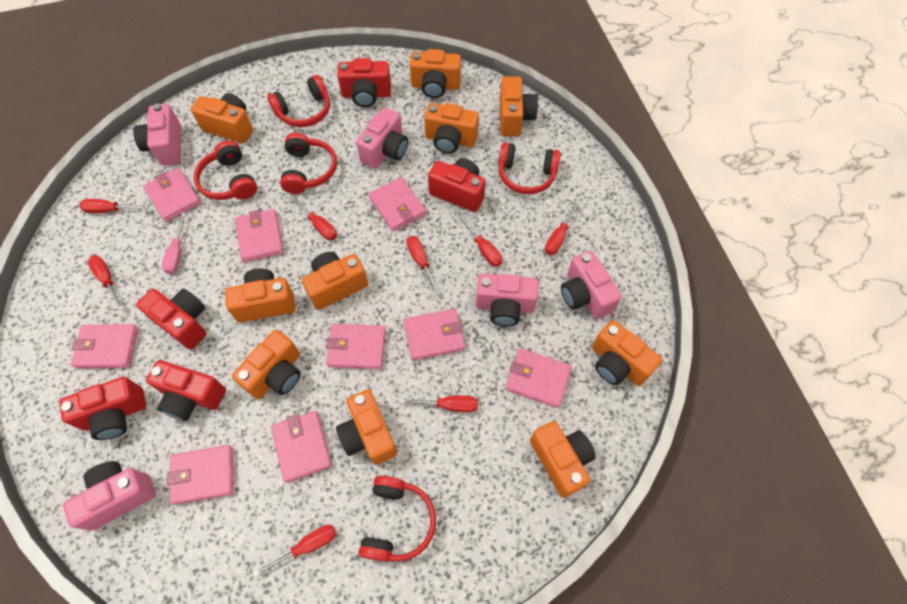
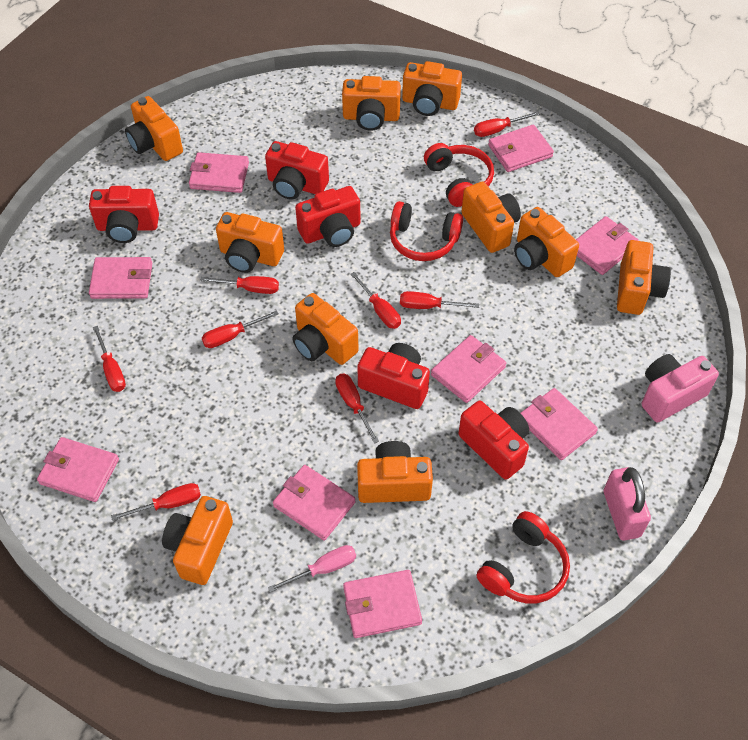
pink camera: [63,461,156,531] [133,103,181,166] [356,107,408,169] [476,273,539,326] [561,251,622,319] = 5 -> [642,354,719,422] = 1
pink padlock: none = 0 -> [604,467,651,541] = 1
red headphones: [193,140,257,200] [267,75,330,127] [280,133,337,194] [359,476,436,562] [498,142,561,194] = 5 -> [390,201,463,261] [424,143,494,207] [477,511,570,604] = 3

